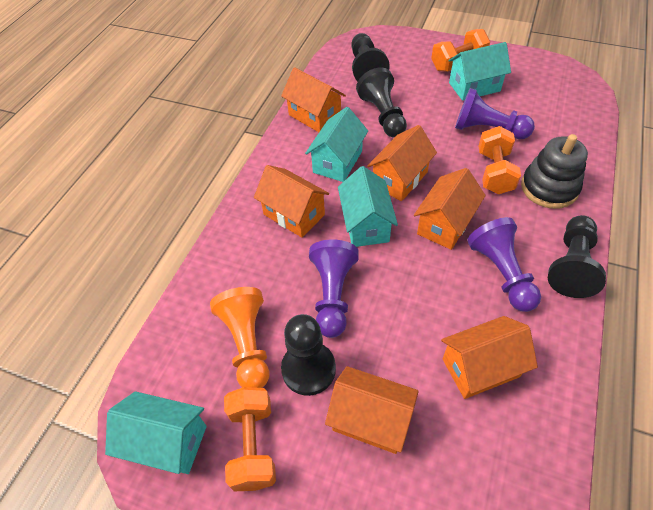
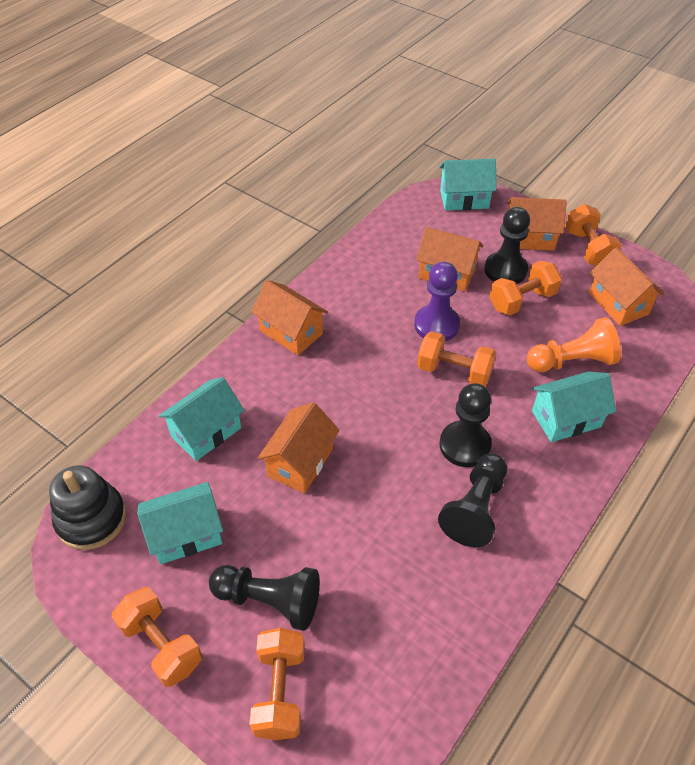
orange dumbbell: [224,387,276,491] [431,29,490,72] [479,126,521,194] = 3 -> [112,587,202,687] [249,628,305,740] [417,331,496,386] [490,261,562,315] [565,204,622,266] = 5
orange house: [254,165,329,238] [281,67,346,132] [325,366,419,454] [367,125,437,201] [414,168,486,250] [441,316,538,399] = 6 -> [251,280,328,355] [257,402,340,494] [416,227,483,292] [506,197,567,251] [589,247,664,326] = 5
purple pawn: [309,240,359,338] [455,88,535,139] [467,217,541,312] = 3 -> [414,262,460,341] = 1

